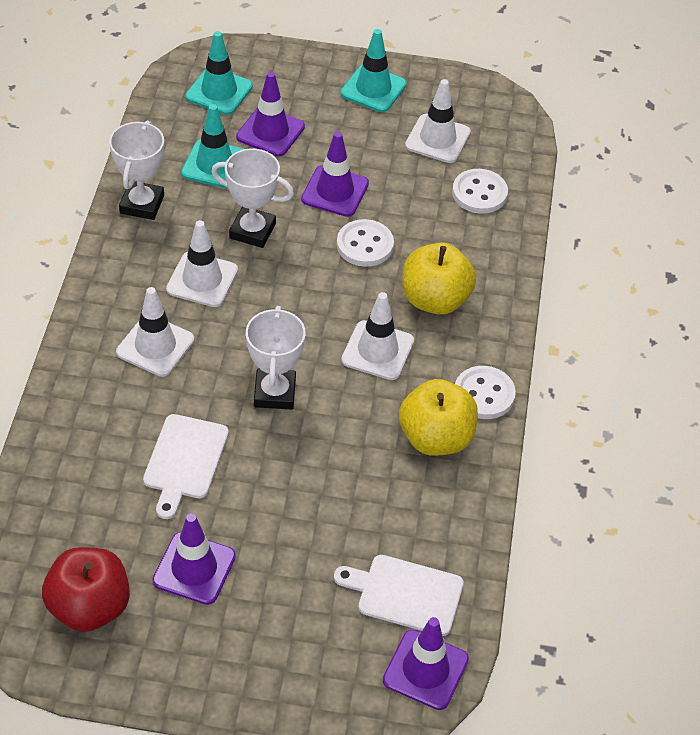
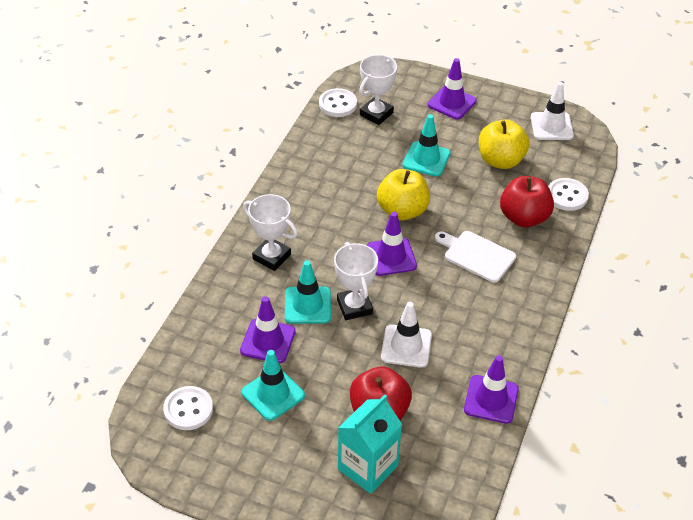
red apple: [42,547,130,632] = 1 -> [350,366,412,420] [500,176,554,228] = 2
turquoise carton: none = 0 -> [338,395,402,494] = 1
white cutting board: [143,414,229,519] [334,555,464,636] = 2 -> [435,231,516,283] = 1
white traffic cone: [116,287,194,377] [166,220,238,307] [341,292,414,380] [405,79,471,163] = 4 -> [381,302,432,368] [531,82,574,140] = 2

